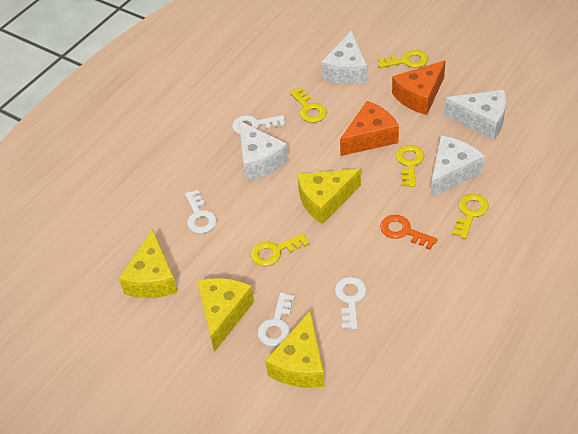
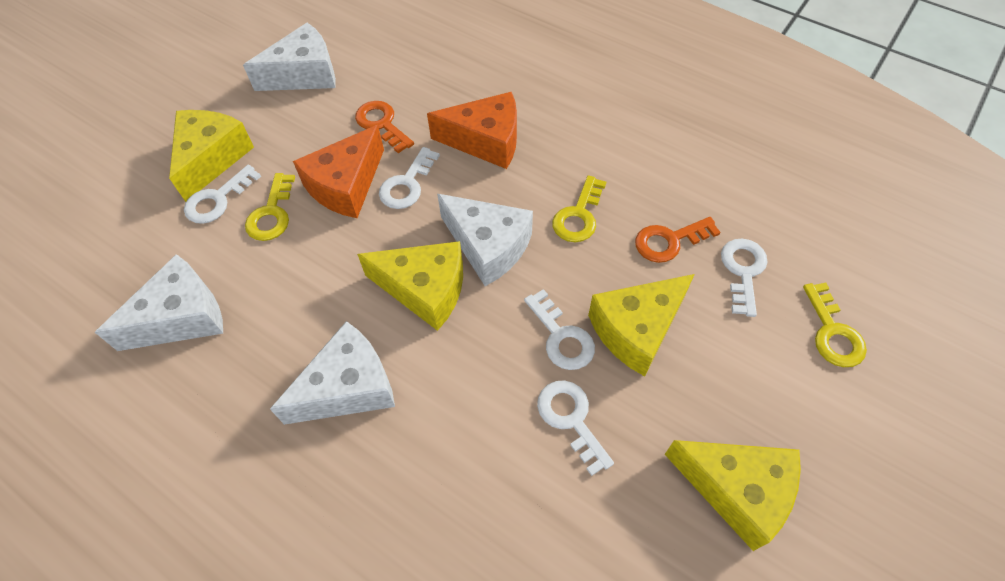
orange key: [380,215,438,250] = 1 -> [355,101,414,153] [635,217,721,263] = 2
white key: [185,190,217,234] [232,115,285,134] [258,293,295,346] [335,277,367,330] = 4 -> [184,165,261,224] [379,147,440,209] [524,289,595,370] [537,380,614,476] [721,239,768,317] = 5
yellow key: [251,233,309,266] [290,88,327,123] [378,50,428,68] [396,145,424,187] [452,194,489,239] = 5 -> [245,173,295,241] [552,175,606,242] [803,282,867,367] = 3

